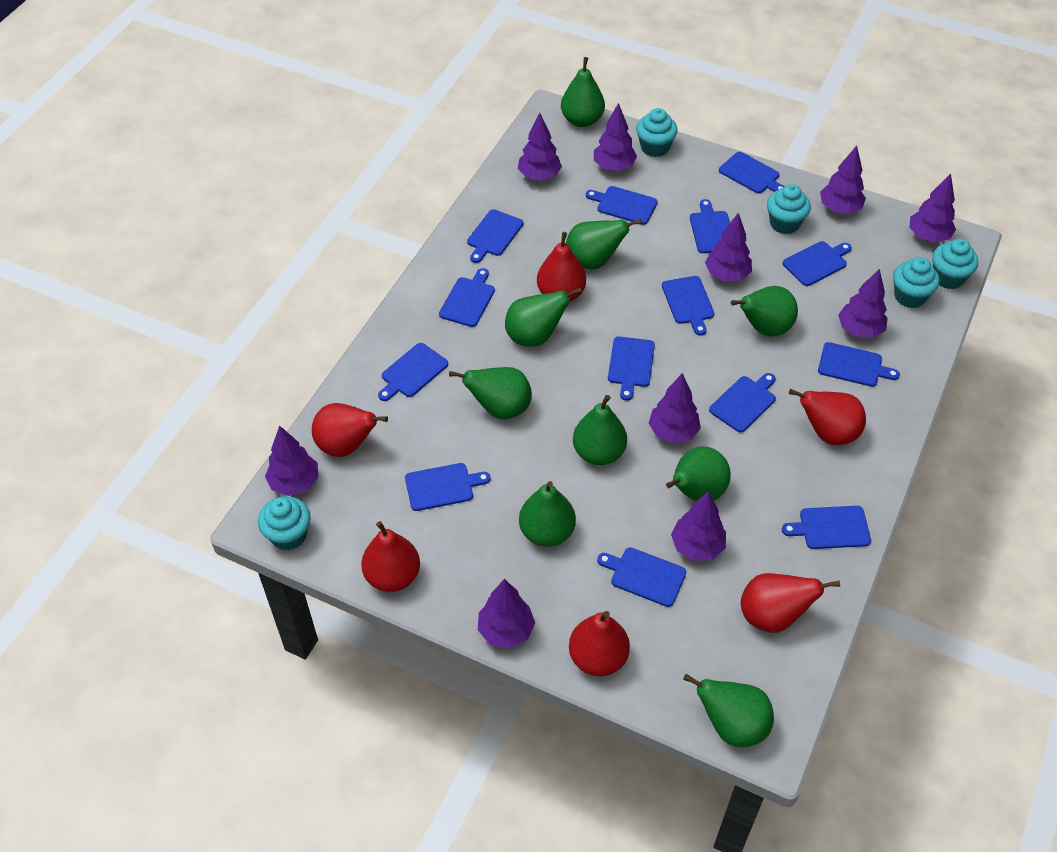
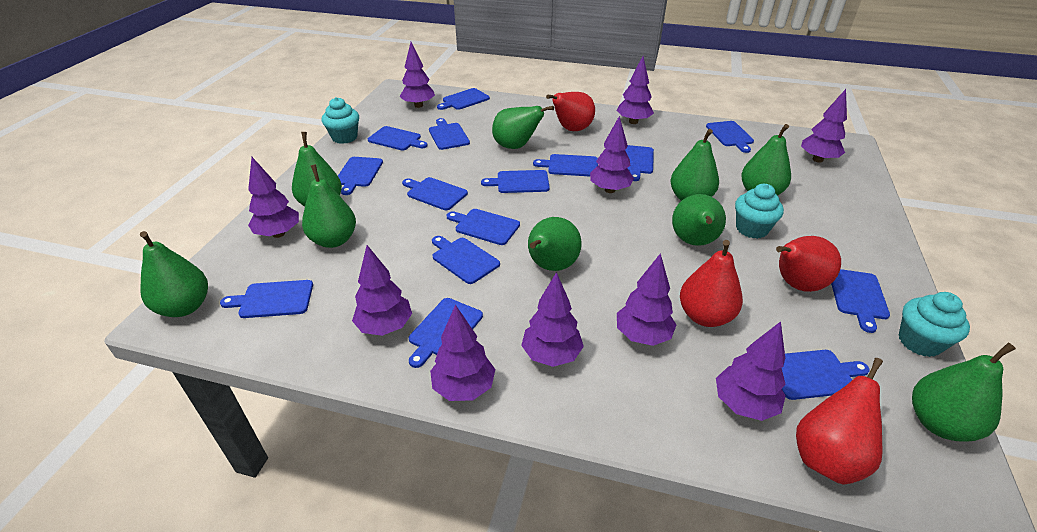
blue cutting board: [378,343,448,401] [405,463,490,511] [439,268,495,327] [467,209,523,263] [586,186,658,225] [597,547,686,607] [608,336,655,401] [662,276,715,336] [690,199,730,253] [709,373,776,433] [719,152,785,194] [782,241,852,286] [782,506,871,549] [818,342,900,387] = 14 -> [220,280,313,318] [338,157,383,195] [368,126,428,151] [402,177,468,210] [409,298,483,368] [429,118,470,150] [432,236,500,284] [437,88,490,110] [447,209,520,245] [481,170,550,193] [533,154,598,176] [625,145,654,181] [706,121,754,153] [782,350,870,400] [831,269,890,333] = 15
red pear: [312,403,388,457] [361,521,420,592] [537,232,586,302] [569,611,630,676] [741,573,840,633] [789,389,866,445] = 6 -> [546,92,595,131] [680,240,743,327] [776,236,841,292] [796,358,883,485] = 4
turquoise cupcake: [258,496,311,550] [636,108,677,157] [767,184,811,234] [893,257,939,308] [932,238,978,289] = 5 -> [322,97,359,144] [735,184,784,239] [899,292,970,357] = 3

